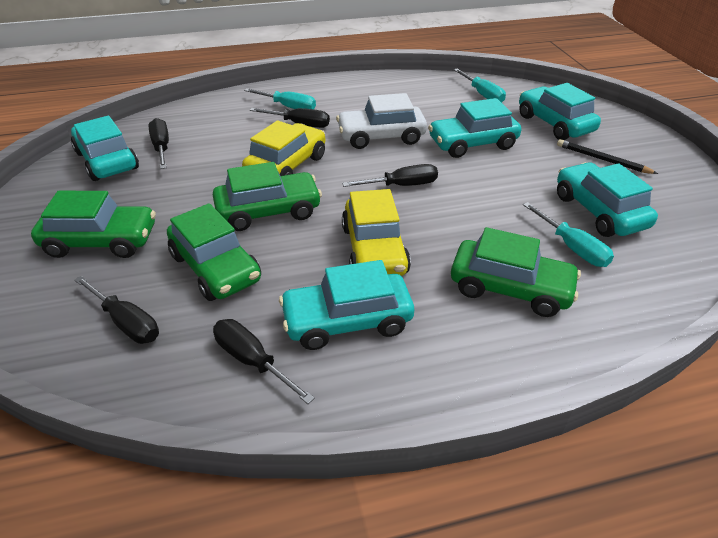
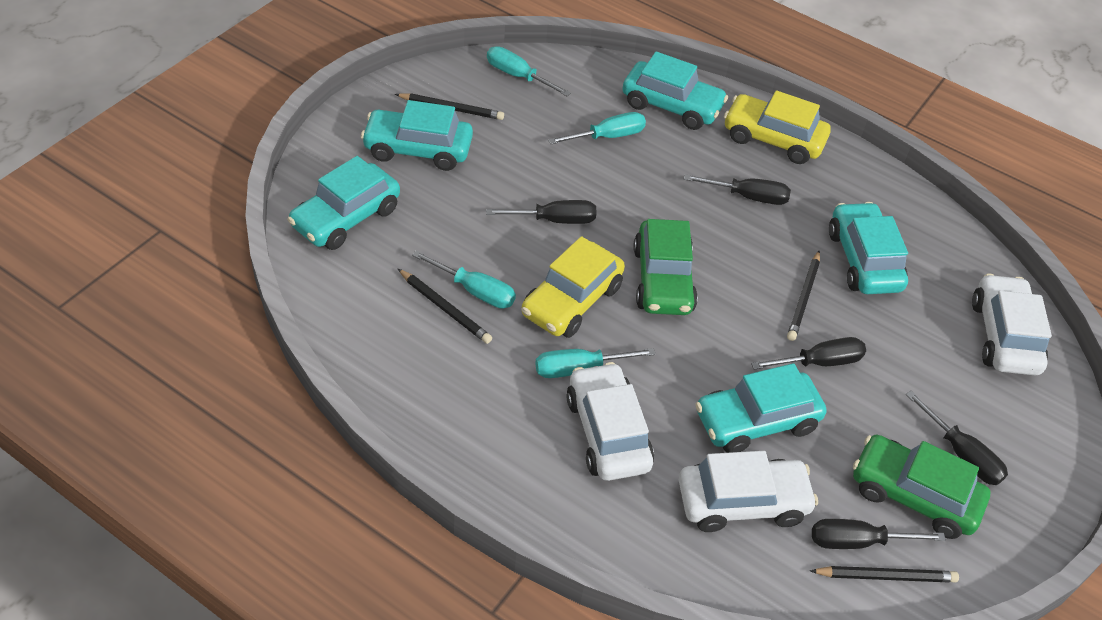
black pencil: [557,139,658,174] = 1 -> [395,93,504,120] [398,269,492,344] [787,251,820,341] [810,566,959,582] = 4
green car: [31,191,156,258] [167,203,261,301] [213,162,322,231] [451,227,581,317] = 4 -> [633,219,698,315] [853,435,990,539] = 2
turquoise screwdriver: [244,88,316,109] [454,68,506,103] [523,202,614,267] = 3 -> [412,251,516,309] [487,46,571,96] [535,348,656,378] [548,112,646,144] = 4
white car: [336,93,427,149] = 1 -> [566,362,654,481] [679,451,818,532] [972,273,1052,375] = 3

